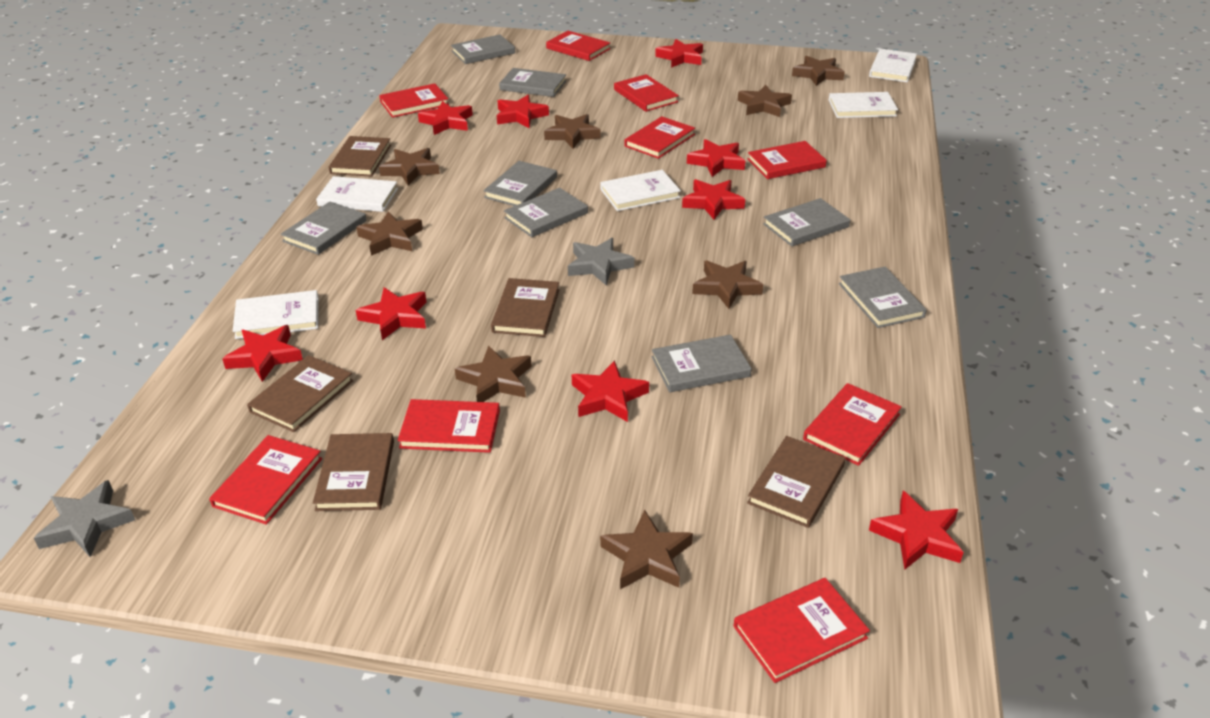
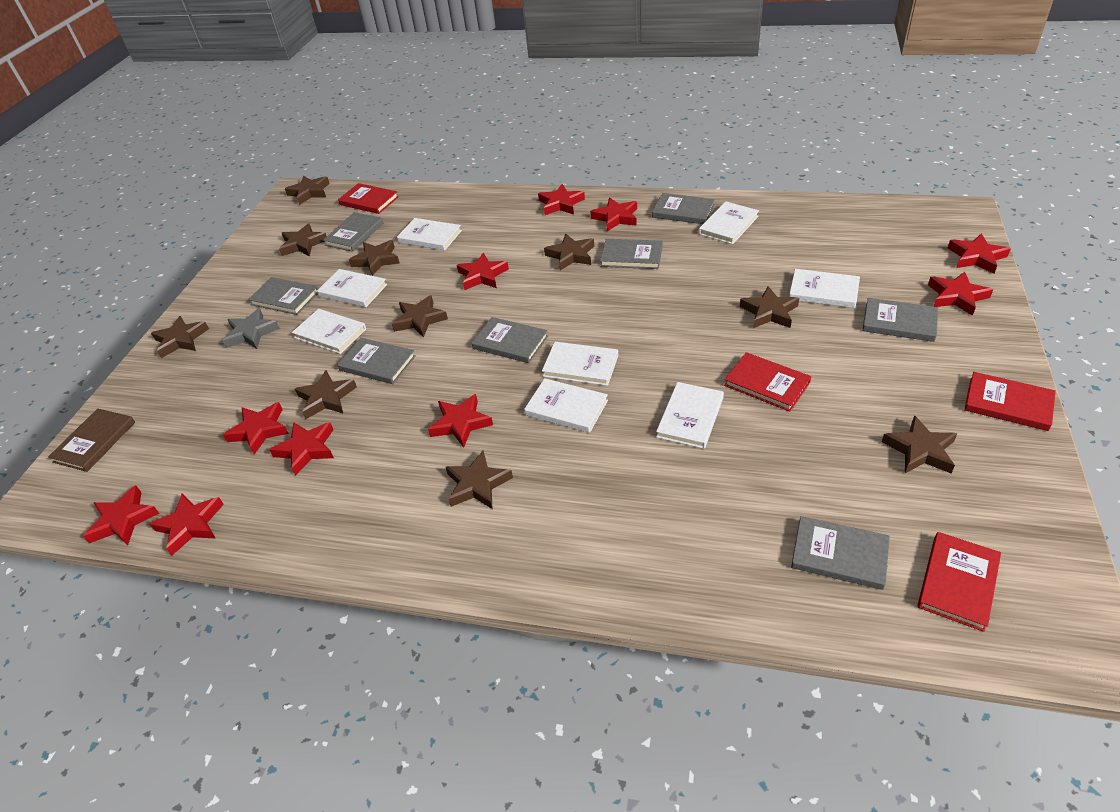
brown book: [247,355,353,432] [313,433,394,511] [329,136,391,177] [491,278,560,337] [747,436,845,528] = 5 -> [48,409,135,472] = 1
brown star: [356,211,423,256] [379,148,440,186] [455,345,532,402] [544,114,601,149] [600,510,693,589] [692,260,763,309] [738,85,792,117] [792,56,845,86] = 8 -> [151,316,209,358] [279,223,327,256] [285,176,330,205] [295,370,357,419] [349,240,400,276] [392,295,448,338] [446,450,513,509] [544,234,594,270] [740,286,799,328] [882,415,957,473] = 10
grey star: [34,480,135,557] [568,238,634,286] = 2 -> [222,308,280,349] = 1
red book: [209,435,322,525] [379,83,449,118] [398,399,500,453] [546,31,611,61] [614,74,679,112] [625,116,695,159] [734,578,870,683] [748,141,827,179] [803,383,902,466] = 9 -> [338,183,399,214] [724,352,811,412] [918,532,1001,632] [964,372,1056,431] = 4
red star: [222,325,303,382] [356,287,426,340] [418,101,473,135] [497,95,549,128] [572,360,649,422] [655,39,703,68] [682,179,745,220] [687,139,745,177] [869,491,963,569] = 9 -> [83,485,159,546] [150,493,224,556] [223,402,289,454] [269,422,334,476] [428,394,493,448] [457,253,509,290] [538,184,585,215] [590,197,637,232] [928,272,993,316] [948,233,1010,274] = 10
white book: [233,290,319,339] [316,176,398,212] [600,170,681,211] [829,92,898,118] [869,49,917,82] = 5 -> [292,309,366,354] [317,269,387,307] [397,218,462,250] [524,378,608,433] [542,342,618,386] [656,382,724,449] [699,201,759,244] [789,269,860,308] = 8

